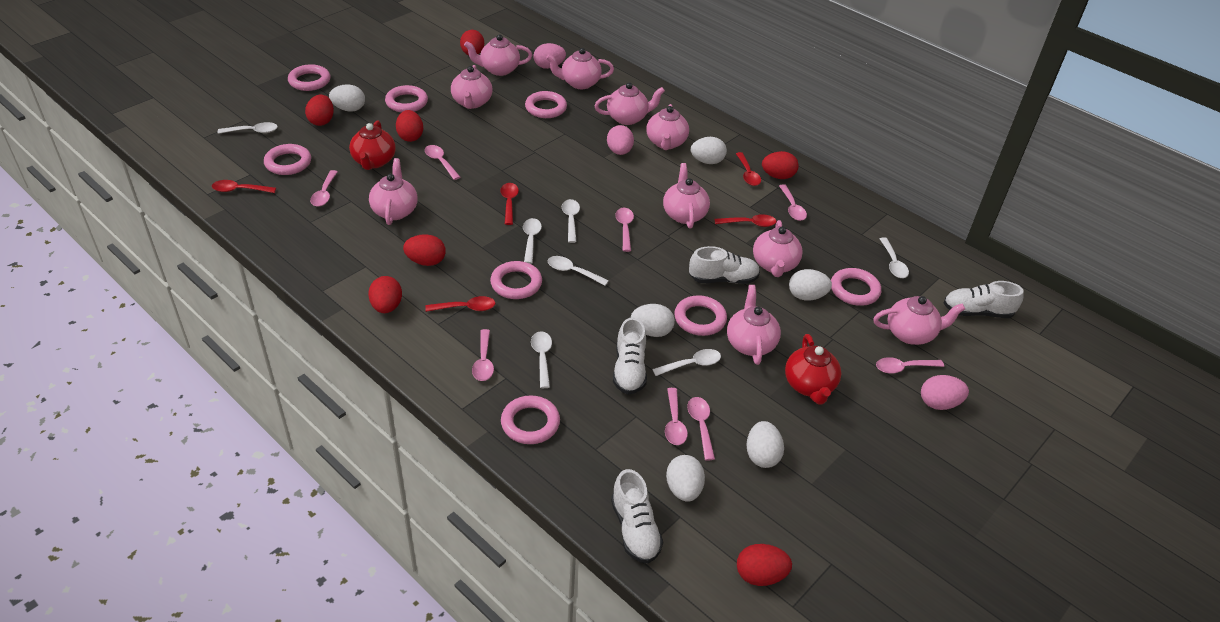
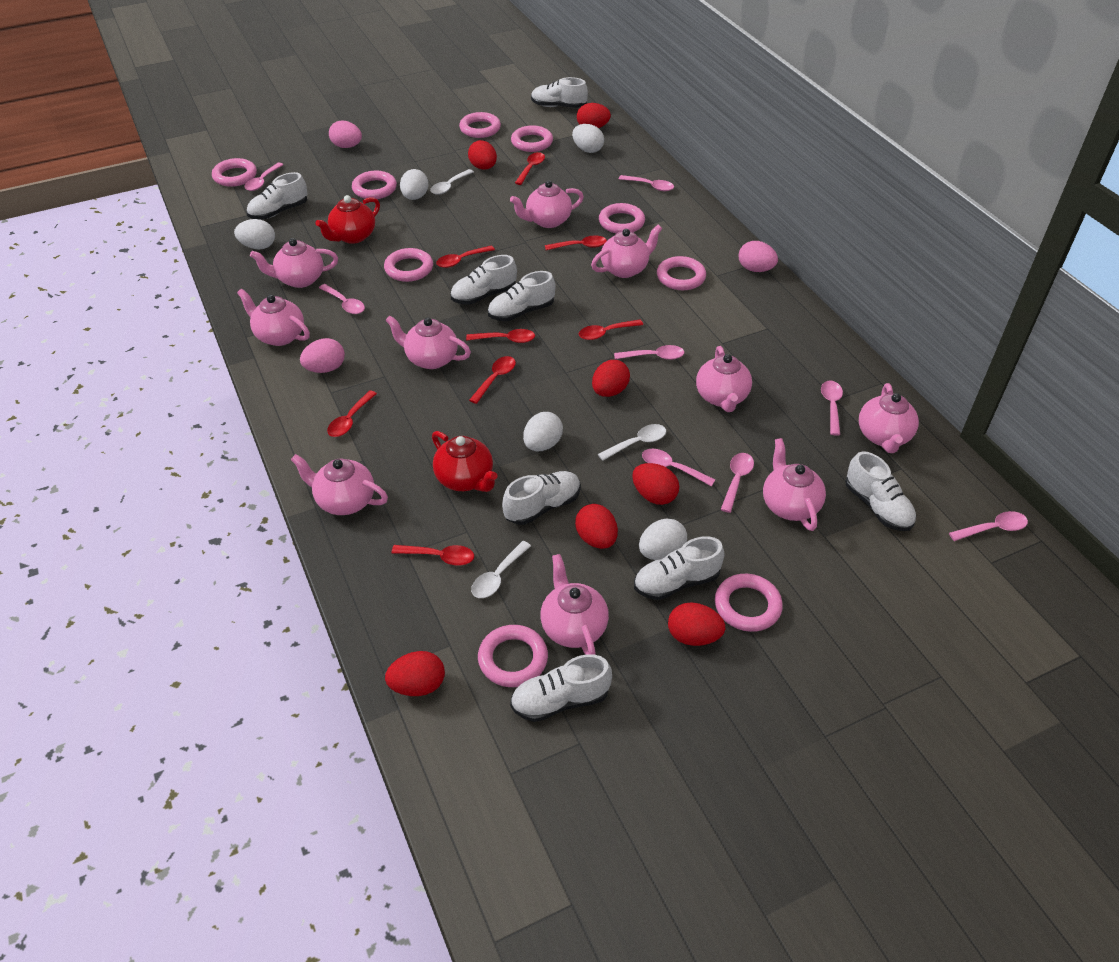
pink ring: [264,144,311,175] [288,64,330,91] [385,85,428,112] [490,261,542,299] [501,395,560,444] [525,91,567,118] [674,295,727,336] [831,268,881,306] = 8 -> [212,158,257,187] [352,171,397,199] [384,248,433,282] [459,112,501,138] [478,625,548,687] [511,125,553,152] [599,203,645,234] [657,256,706,290] [715,574,783,632] = 9
red spoon: [212,180,276,193] [425,296,495,312] [500,183,519,225] [715,214,777,227] [736,152,761,186] = 5 -> [327,390,377,437] [391,545,474,566] [436,246,495,268] [466,329,535,343] [469,356,516,404] [515,152,545,185] [545,236,607,250] [579,319,643,340] = 8
white egg: [329,84,365,112] [631,304,675,337] [666,455,705,502] [691,137,727,164] [746,421,784,468] [789,269,832,301] = 6 -> [234,219,275,250] [400,169,428,200] [523,412,563,451] [572,124,604,153] [639,519,687,560] = 5
white shoe: [611,469,663,563] [613,317,647,394] [689,246,760,284] [943,281,1023,318] = 4 -> [247,172,307,220] [450,255,517,305] [488,271,556,321] [502,471,581,525] [510,654,612,722] [531,77,588,108] [634,536,724,600] [845,451,916,531] = 8
white spoon: [218,122,278,134] [523,218,542,264] [531,331,552,388] [548,256,609,286] [562,199,580,243] [652,349,721,376] [880,237,909,278] = 7 -> [430,169,474,195] [471,541,531,598] [598,424,666,461] = 3

